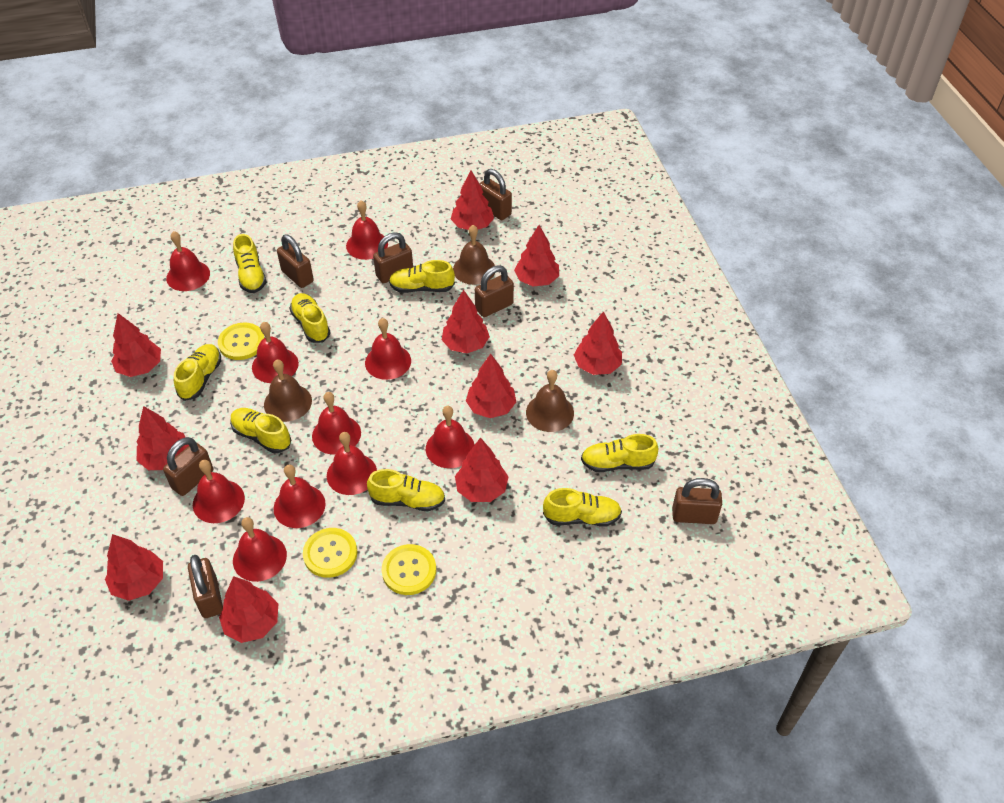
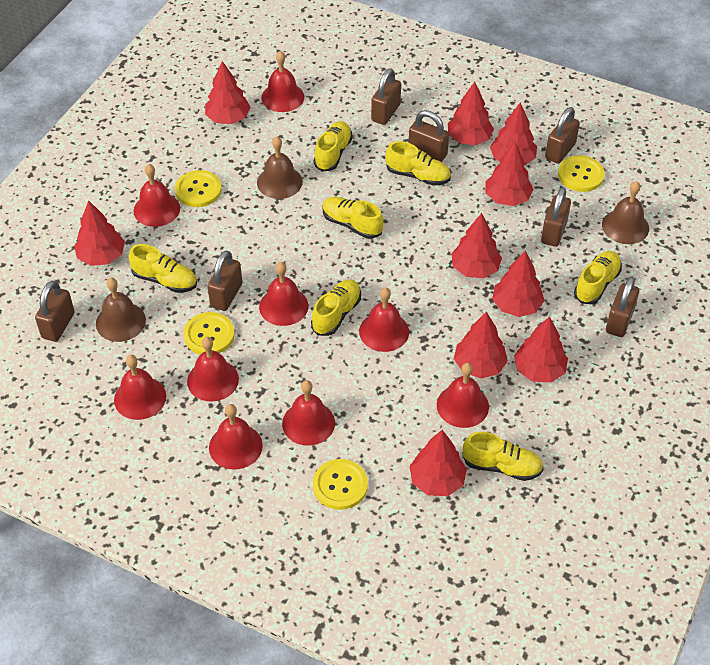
red bell: [166,231,210,291] [193,460,245,523] [233,517,287,582] [252,322,299,383] [274,465,326,528] [312,392,361,454] [327,432,377,495] [346,200,388,260] [365,318,411,380] [426,405,475,468] = 10 -> [114,355,166,420] [134,164,180,227] [187,337,239,402] [209,404,263,469] [259,262,308,326] [261,51,304,112] [282,380,335,446] [359,287,409,352] [437,363,489,428] = 9
yellow button: [218,323,265,360] [303,528,357,578] [382,544,436,595] = 3 -> [175,170,222,207] [184,312,235,355] [313,459,368,510] [558,155,605,192] = 4
yellow shoe: [174,344,221,401] [230,408,291,453] [233,234,266,293] [289,293,331,343] [367,469,445,511] [389,260,455,293] [543,488,622,526] [581,434,659,472] = 8 -> [129,244,197,293] [311,279,361,336] [314,121,353,172] [322,197,384,239] [386,141,451,186] [462,432,543,481] [574,251,622,304] = 7

